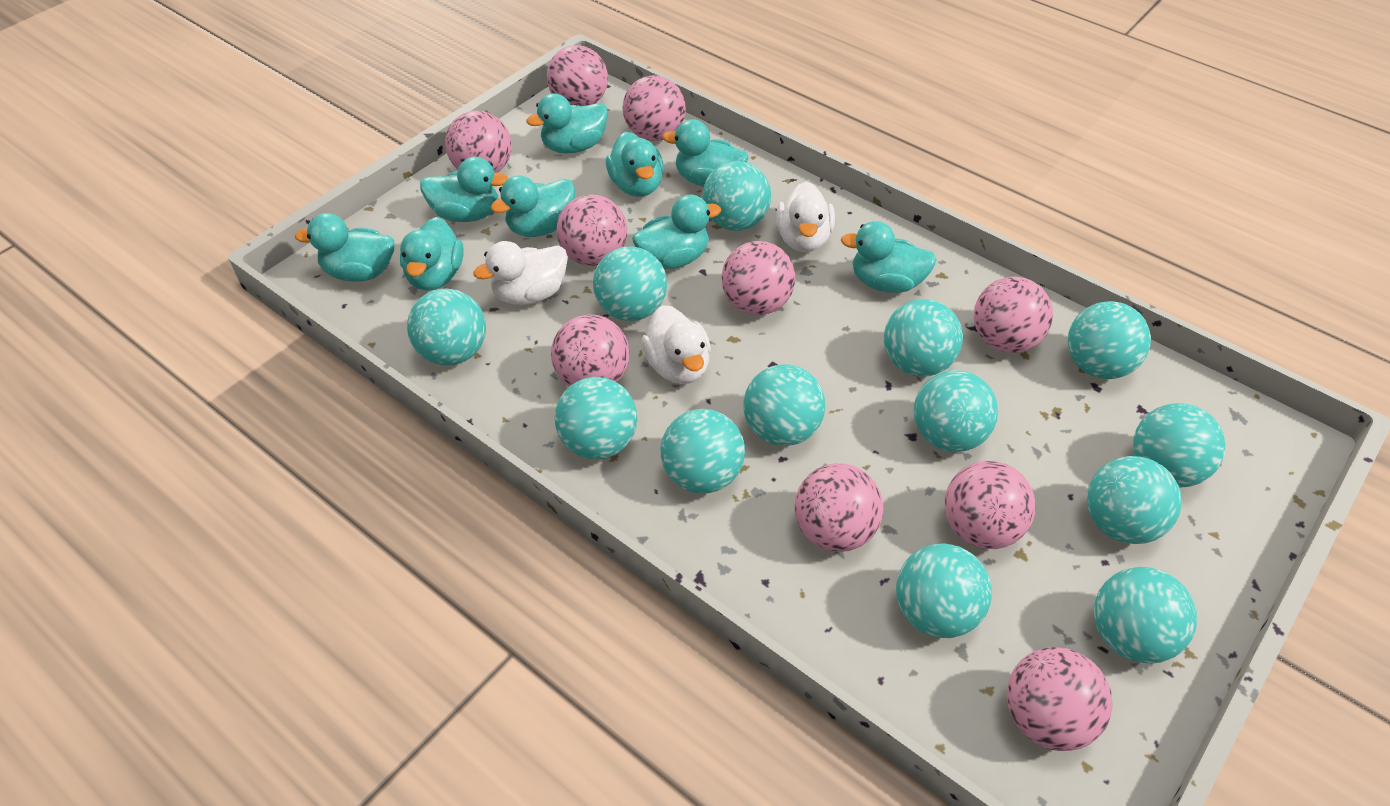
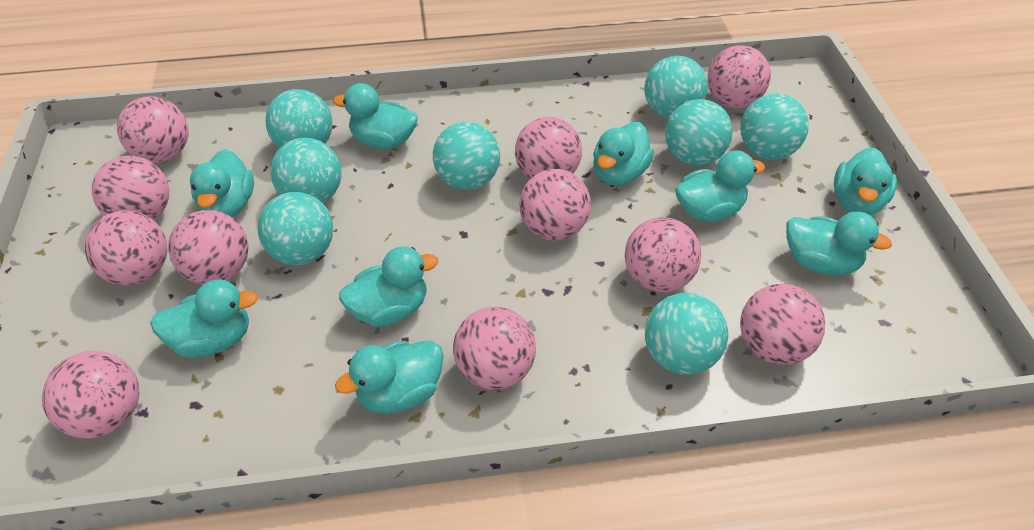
pink ball: [445,111,512,173] [547,45,608,106] [551,314,630,387] [556,194,627,266] [623,75,686,141] [722,241,795,315] [795,463,883,552] [945,461,1036,549] [974,277,1053,353] [1007,647,1112,751] = 10 -> [42,351,140,439] [85,210,167,285] [92,156,169,220] [117,97,189,163] [168,210,248,284] [453,306,536,390] [515,117,582,179] [519,169,591,241] [625,217,701,293] [707,45,771,108] [740,284,825,365] = 11
turquoise ball: [407,288,486,365] [555,377,638,459] [593,246,667,321] [660,409,745,494] [702,161,771,231] [743,364,825,446] [884,299,963,377] [896,543,992,638] [914,370,998,452] [1068,301,1151,379] [1087,456,1182,544] [1094,567,1197,664] [1133,403,1225,488] = 13 -> [257,192,333,265] [265,89,333,148] [271,138,342,203] [433,122,500,190] [644,56,708,119] [645,293,728,375] [665,99,733,166] [740,93,809,160] = 8
white duck: [473,241,568,305] [642,305,711,384] [776,181,835,252] = 3 -> none = 0

